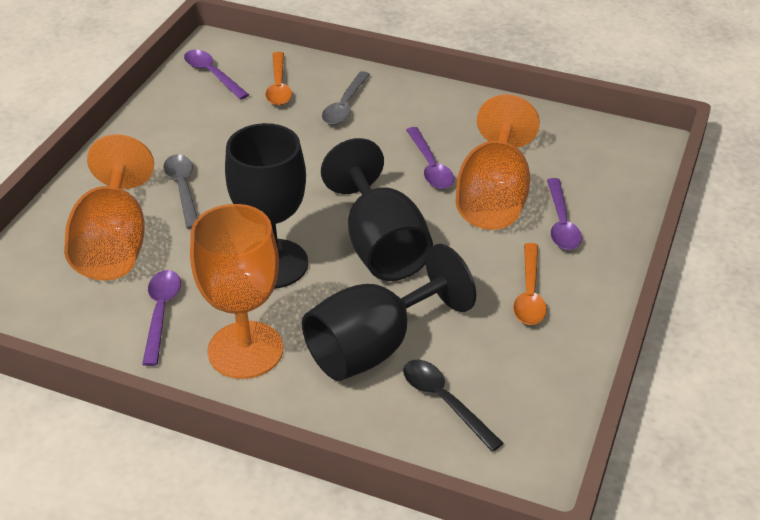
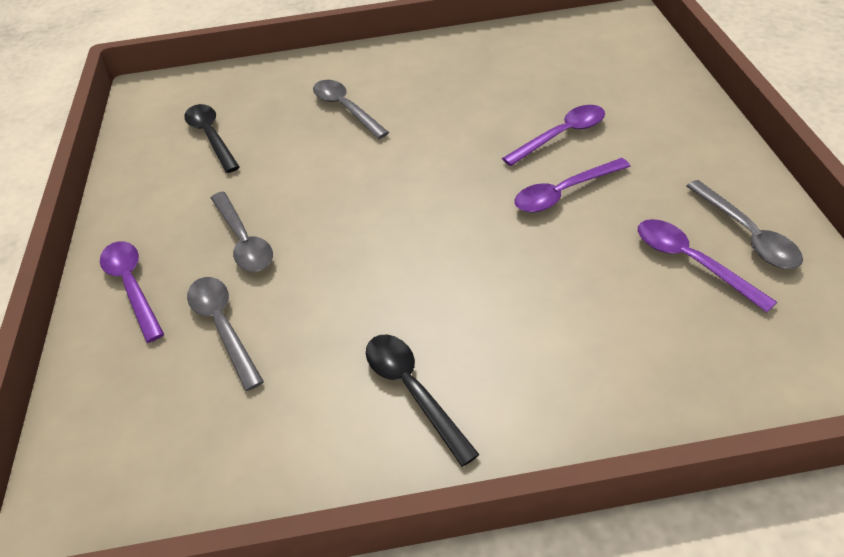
black goblet: [225,123,308,289] [302,244,476,381] [321,138,433,281] = 3 -> none = 0
black spoon: [403,360,504,452] = 1 -> [184,104,240,173] [366,335,480,467] = 2
grey spoon: [163,154,198,229] [322,71,370,125] = 2 -> [187,277,264,391] [211,191,273,272] [313,80,389,139] [687,180,803,269] = 4
orange goblet: [64,134,154,280] [190,204,283,379] [456,94,540,230] = 3 -> none = 0
orange spoon: [265,52,292,105] [513,243,547,325] = 2 -> none = 0

